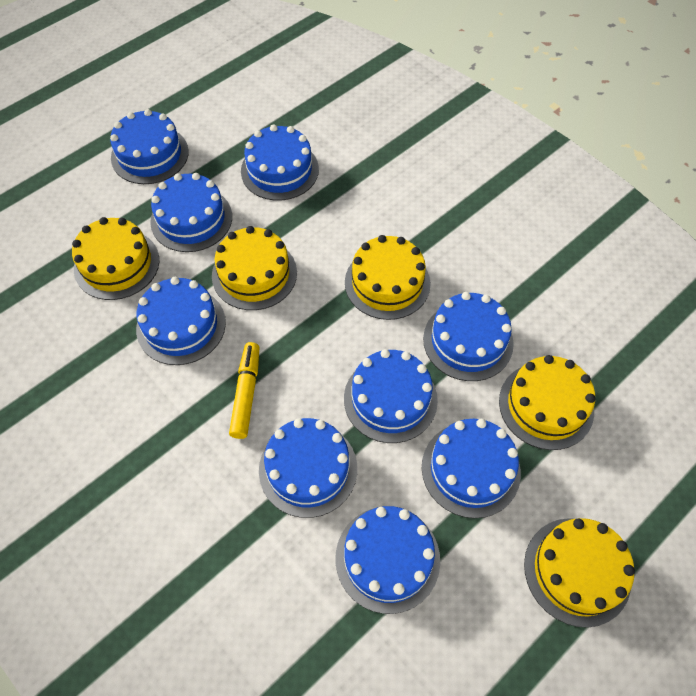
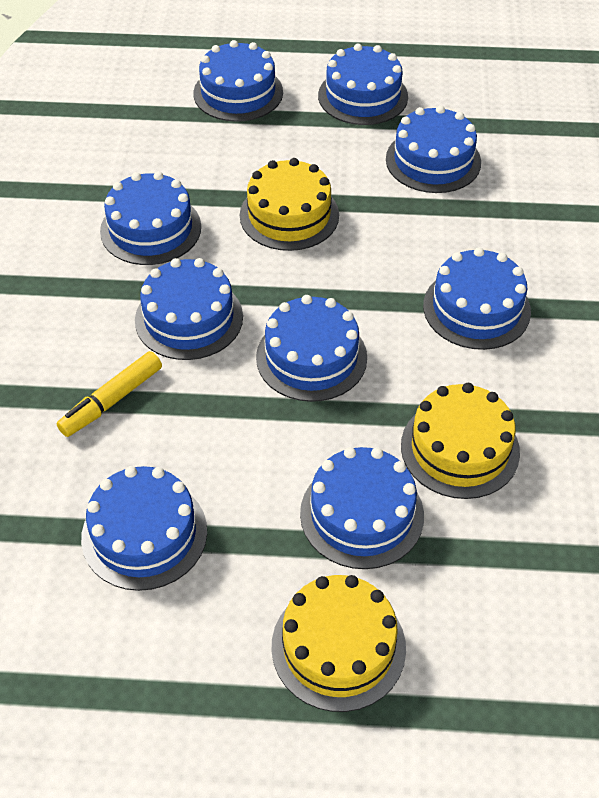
yellow cake: [72,217,160,300] [212,226,297,310] [345,235,431,320] [499,355,595,450] [524,518,635,628] = 5 -> [240,158,339,251] [272,575,406,712] [401,383,520,499] = 3

